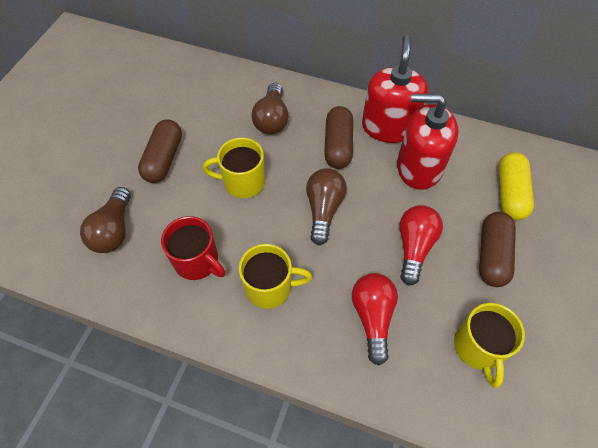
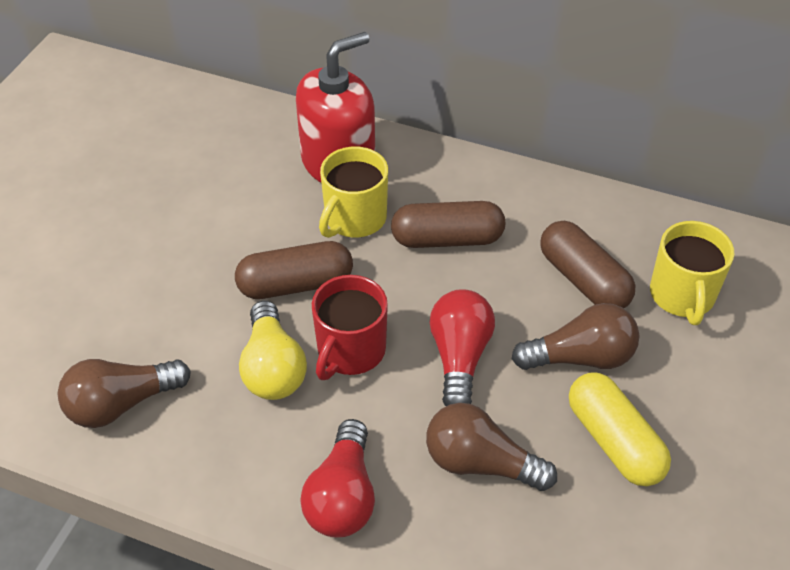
red soap dispenser: [362,35,428,143] [397,94,459,190] = 2 -> [296,32,375,182] = 1
yellow light bulb: none = 0 -> [239,301,307,400] = 1
yellow mug: [203,137,265,198] [239,244,312,309] [454,303,525,388] = 3 -> [319,147,388,238] [650,221,735,325] = 2

